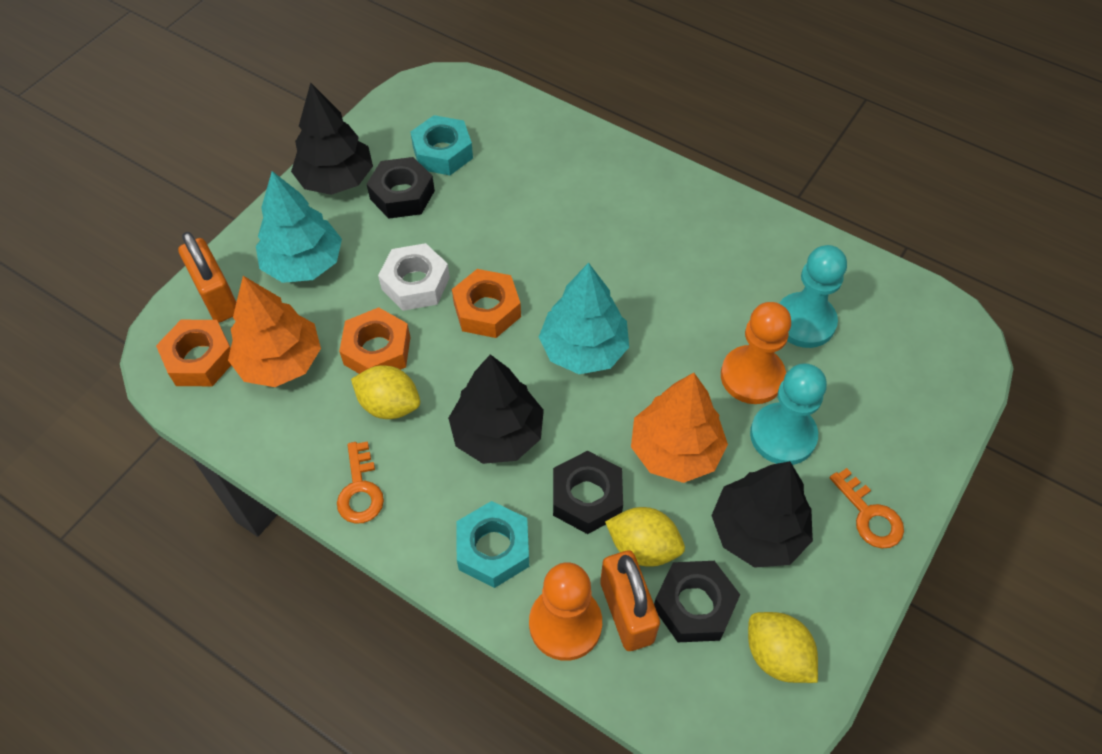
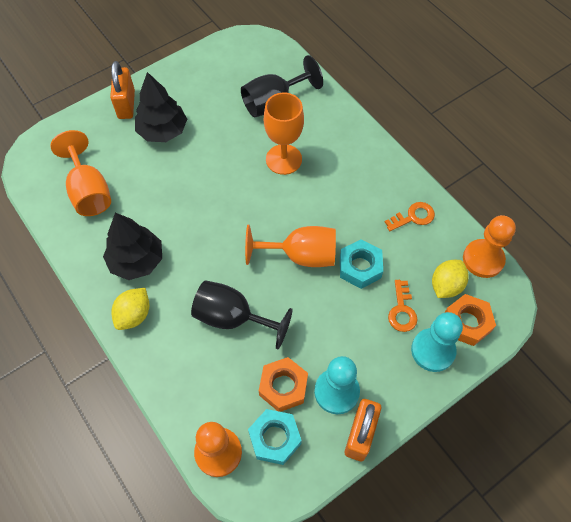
black goblet: none = 0 -> [191,280,293,349] [241,55,323,117] = 2
black nut: [367,157,435,219] [553,451,623,534] [654,561,740,642] = 3 -> none = 0
black tree: [291,82,373,195] [448,354,544,464] [711,461,813,568] = 3 -> [103,213,162,280] [135,72,187,142] = 2
orange goblet: none = 0 -> [50,130,111,216] [245,225,336,267] [264,93,304,175] = 3
orange nut: [156,320,231,386] [339,307,410,374] [452,269,521,338] = 3 -> [259,357,308,412] [445,294,496,346] = 2
orange tree: [228,276,321,387] [631,373,728,483] = 2 -> none = 0
turquoise tree: [256,171,342,283] [539,263,629,374] = 2 -> none = 0
white nut: [378,243,450,311] = 1 -> none = 0
yellow lemon: [351,366,420,419] [605,507,685,567] [748,612,818,683] = 3 -> [111,288,149,330] [432,260,469,298] = 2

